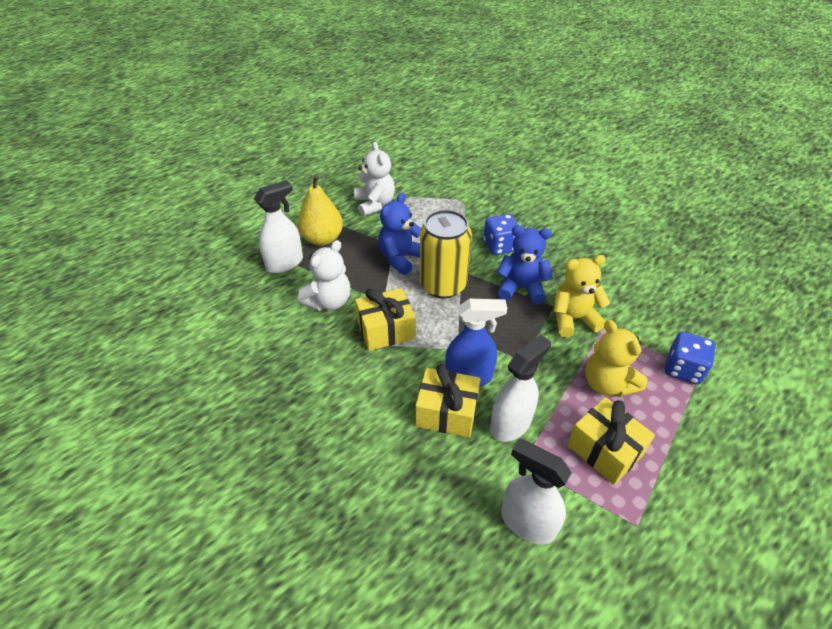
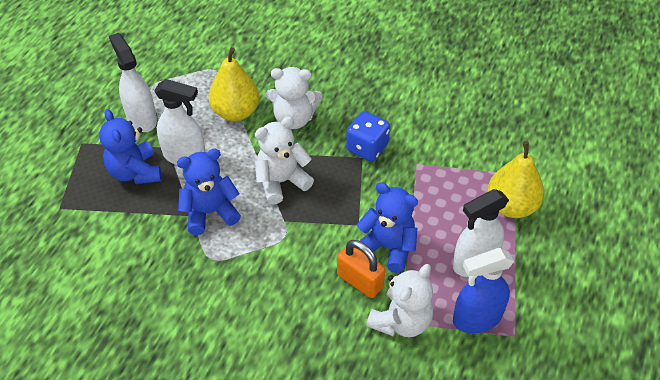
blue dice: [483,214,519,255] [665,331,716,385] = 2 -> [346,111,390,162] = 1
blue teddy bear: [378,193,421,275] [497,225,553,304] = 2 -> [99,109,161,184] [177,149,241,235] [357,182,418,273] = 3
orange padlock: none = 0 -> [337,240,385,298] = 1
white teddy bear: [298,240,350,311] [354,142,395,216] = 2 -> [255,116,314,205] [266,67,322,129] [366,264,433,337] = 3
yellow can: [420,210,472,298] = 1 -> none = 0
yellow gift: [355,288,415,351] [415,364,481,438] [567,397,655,485] = 3 -> none = 0
yellow pear: [297,175,343,246] = 1 -> [209,47,259,121] [487,141,544,218] = 2
yellow teddy bear: [554,255,610,337] [586,320,648,397] = 2 -> none = 0

